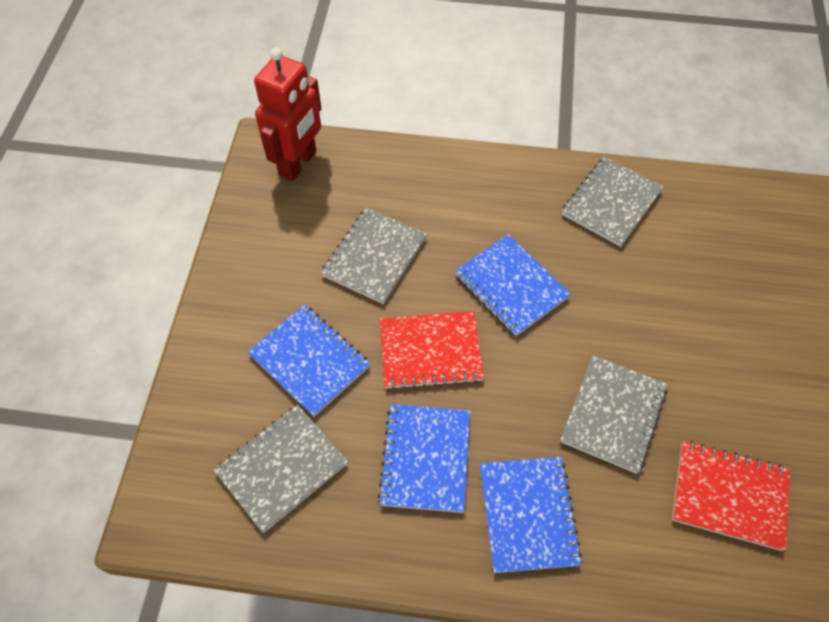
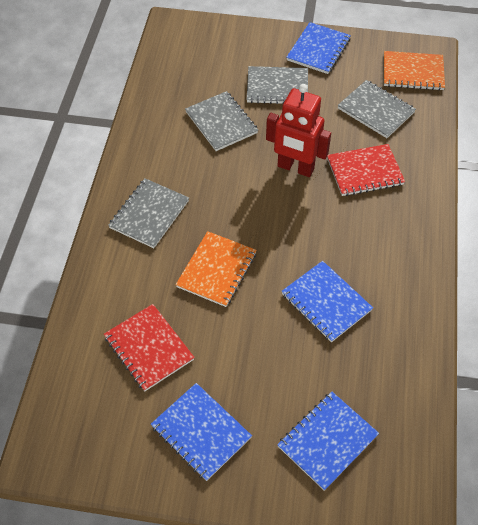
orange notebook: none = 0 -> [176,231,257,307] [384,51,445,91] = 2

